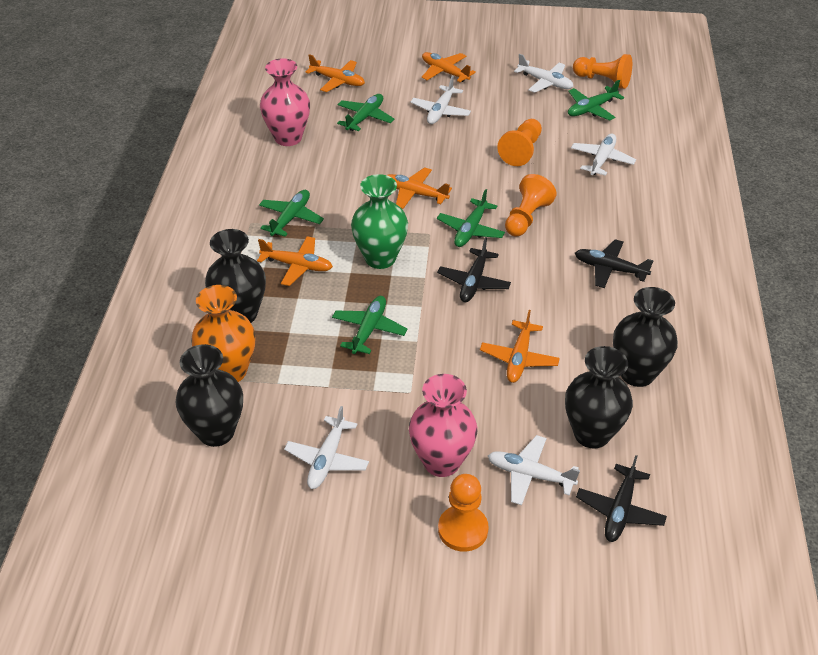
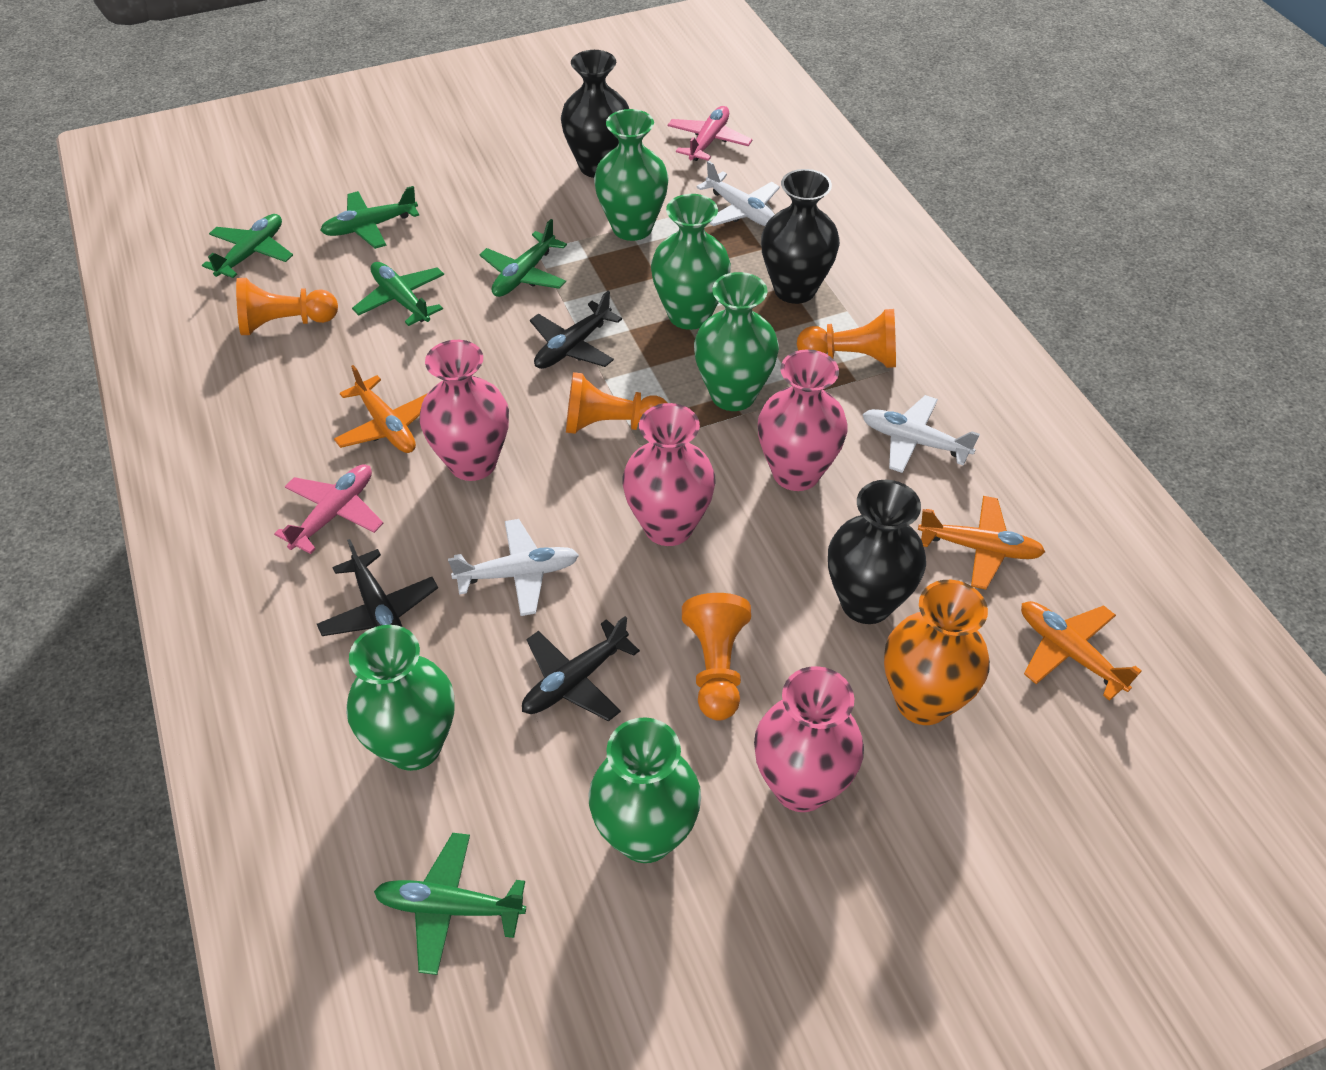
black vase: [175,344,243,447] [205,229,266,323] [565,346,633,449] [613,287,678,387] = 4 -> [561,50,629,178] [761,169,840,304] [828,480,926,624] = 3
green vase: [351,174,408,269] = 1 -> [346,625,454,771] [589,717,701,863] [594,109,669,241] [651,194,731,330] [694,272,779,411] = 5
orange plane: [257,236,333,286] [306,54,365,92] [387,167,452,209] [422,52,476,82] [480,310,560,383] = 5 -> [334,365,428,453] [918,496,1045,590] [1021,601,1142,701] = 3
pink plane: none = 0 -> [274,464,383,554] [668,106,753,161] = 2
pink vase: [260,58,310,146] [409,374,477,477] = 2 -> [419,340,509,481] [623,403,716,546] [754,666,864,812] [758,349,848,491] = 4
white plane: [284,406,369,489] [410,75,471,124] [488,435,580,505] [514,54,573,93] [571,134,636,176] = 5 -> [448,519,579,616] [696,161,780,226] [862,395,980,473] = 3

